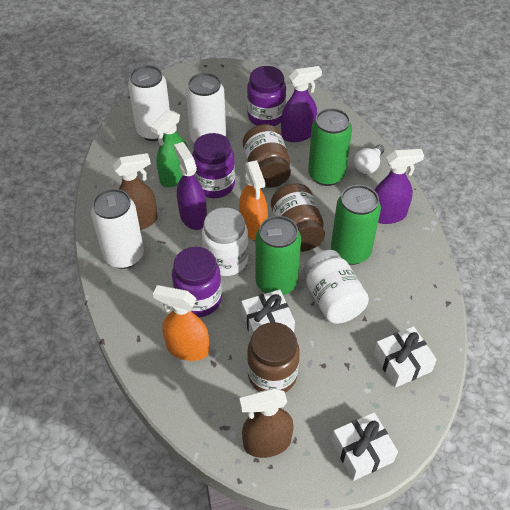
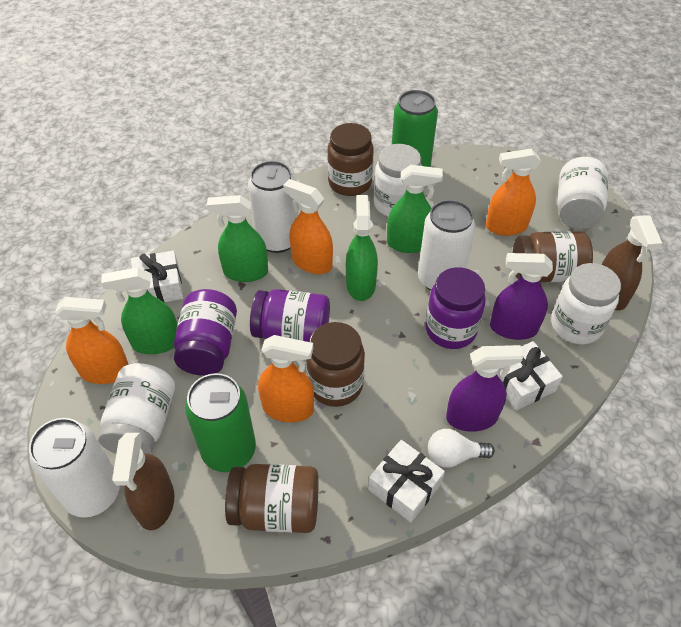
brown jar: [243,124,291,188] [247,322,300,393] [271,184,325,252] = 3 -> [225,464,319,533] [306,322,365,407] [327,123,374,196] [513,231,593,283] = 4
green can: [255,216,301,295] [308,108,352,186] [331,185,381,265] = 3 -> [185,373,256,472] [392,90,438,167] = 2
green spray bottle: [151,110,188,187] = 1 -> [101,267,177,354] [207,195,268,282] [346,195,378,301] [387,165,443,253] = 4
orange spray bottle: [153,285,209,361] [239,160,268,240] = 2 -> [55,297,129,384] [258,335,314,422] [283,179,333,274] [486,148,541,236] = 4
purple spray bottle: [174,142,207,230] [281,66,322,142] [374,149,424,224] = 3 -> [446,345,524,432] [490,253,553,340] = 2
white jar: [202,207,249,276] [303,250,369,324] = 2 -> [98,363,175,454] [374,144,422,217] [551,263,621,345] [557,157,608,229] = 4

